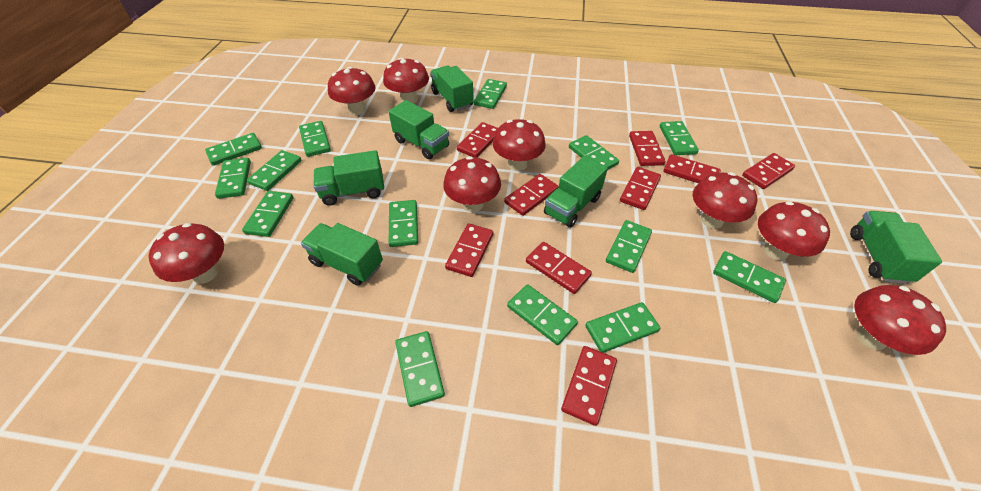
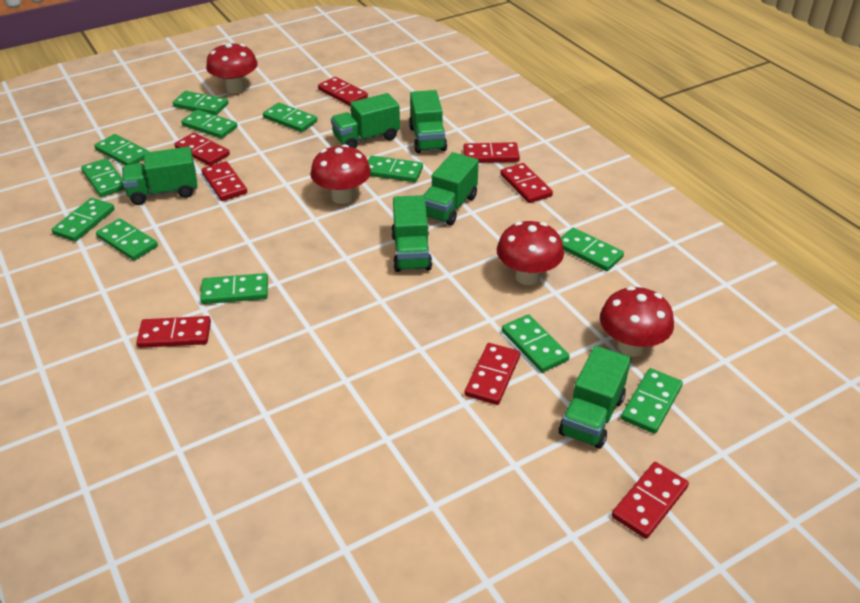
green domino: [205,133,262,166] [215,158,251,199] [242,191,293,237] [247,150,302,191] [299,121,331,157] [389,200,418,247] [395,331,445,407] [474,79,507,109] [507,284,578,345] [569,135,619,170] [585,302,660,353] [606,220,652,273] [660,121,699,155] [713,251,786,303] = 14 -> [52,198,115,242] [81,158,125,197] [94,134,149,165] [96,218,158,260] [173,91,228,115] [181,110,237,138] [200,273,268,304] [263,103,317,132] [368,156,423,182] [502,314,570,372] [560,228,624,271] [621,368,683,434] = 12
red domino: [445,223,493,277] [457,122,498,158] [504,174,559,216] [526,242,592,294] [561,346,617,426] [620,167,661,210] [629,131,665,166] [663,154,721,183] [742,153,795,189] = 9 -> [137,316,211,348] [174,133,230,166] [202,161,247,201] [318,77,368,106] [463,142,520,163] [465,343,520,405] [500,163,553,203] [612,462,689,539] = 8
red mushroom: [149,223,224,284] [328,67,376,115] [383,58,429,104] [443,156,501,212] [492,119,546,171] [693,172,757,229] [758,201,830,260] [854,285,946,355] = 8 -> [206,43,258,93] [310,144,371,204] [497,221,564,285] [600,286,674,357] = 4

